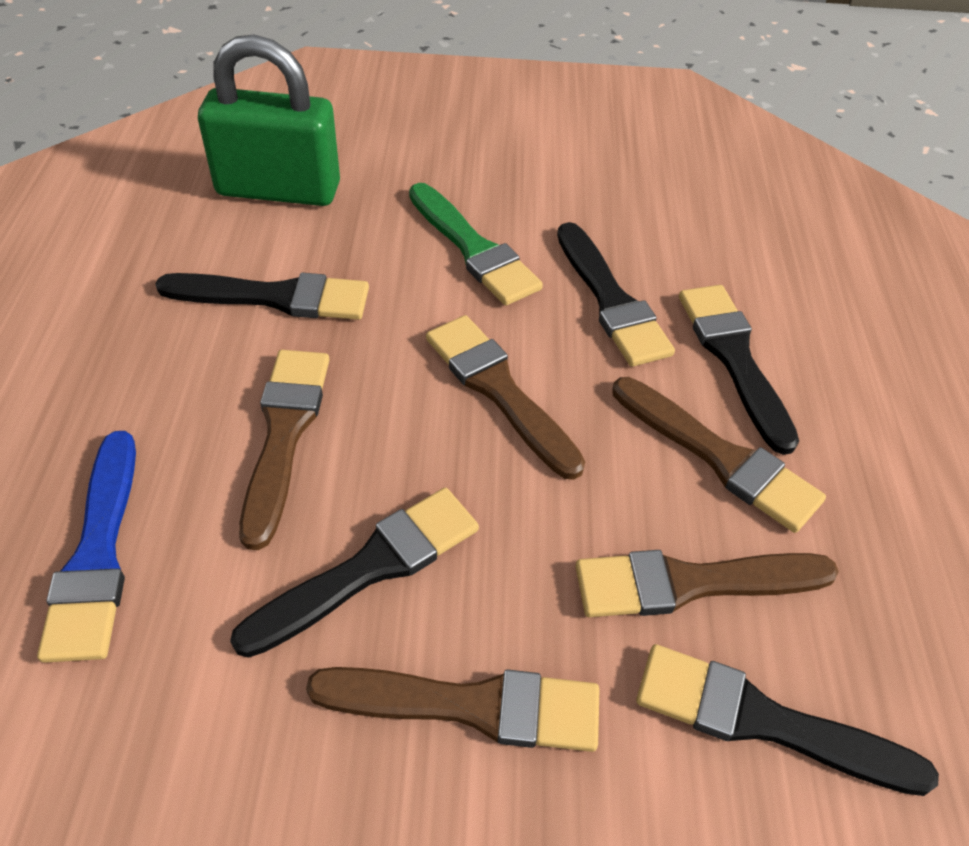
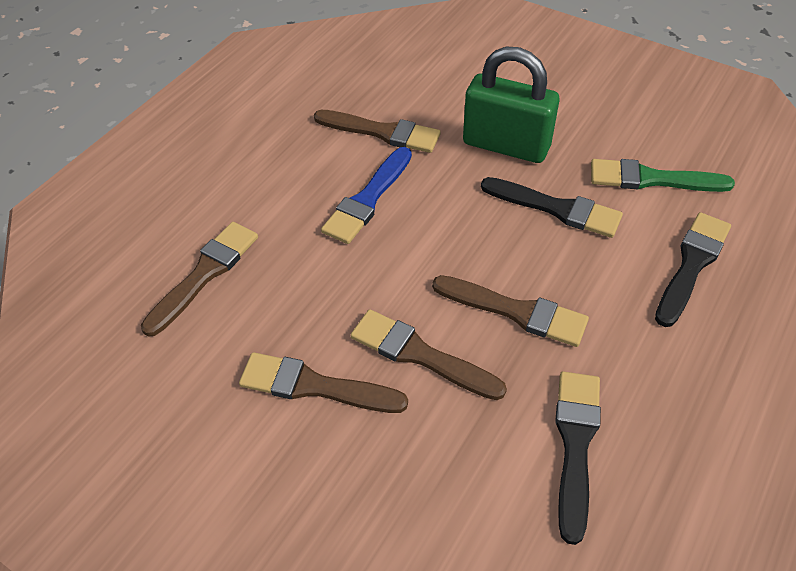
black brush: [155,273,369,320] [230,488,479,658] [557,222,675,367] [636,644,939,796] [679,285,799,455] = 5 -> [481,177,623,238] [555,371,601,545] [655,212,731,327] = 3

